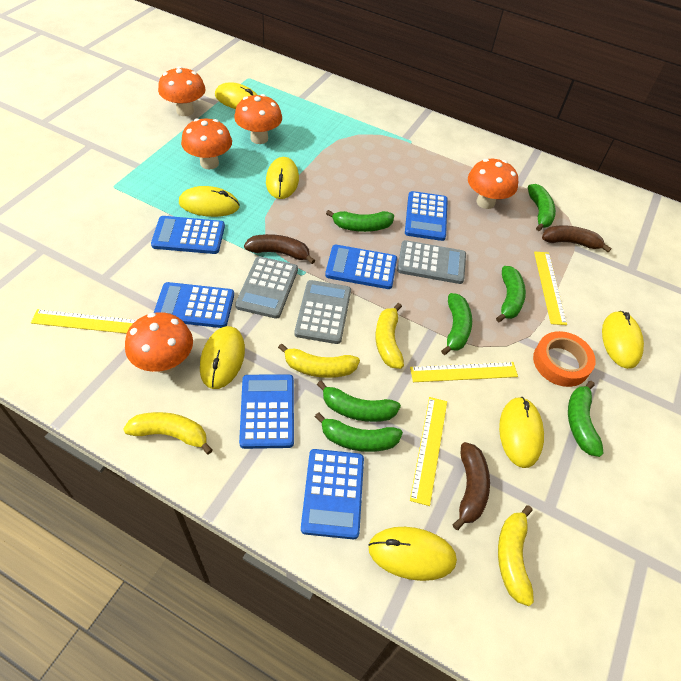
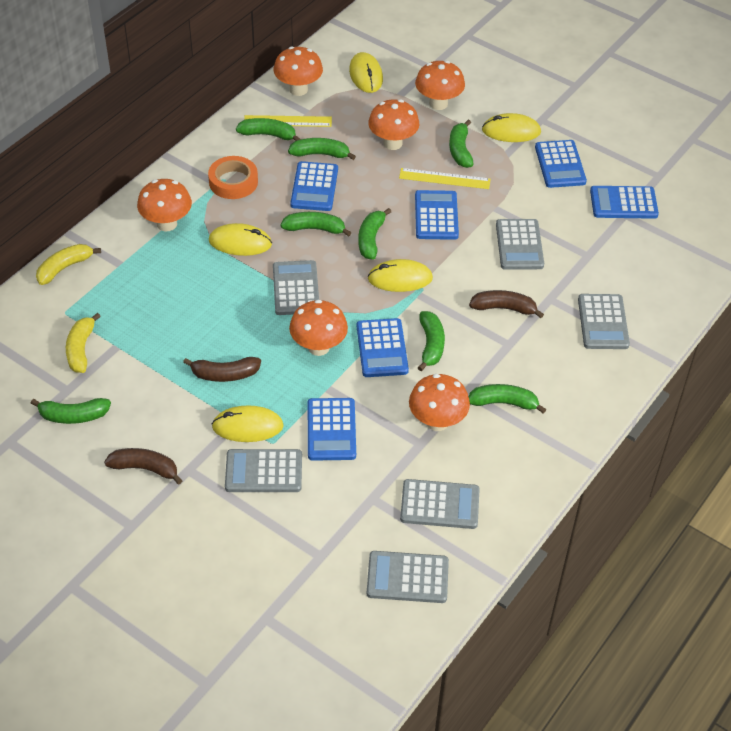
green banana: [315,412,403,452] [317,381,401,422] [326,210,394,232] [441,293,472,355] [496,266,526,322] [528,184,556,231] [568,381,604,457] = 7 -> [31,398,111,424] [236,118,301,141] [281,212,351,237] [288,138,356,160] [358,208,391,260] [418,311,445,371] [449,120,474,168] [468,384,546,414] = 8
grey calculator: [235,256,298,319] [295,280,351,344] [397,240,466,284] = 3 -> [225,449,302,492] [273,260,319,315] [367,551,449,603] [400,479,479,529] [496,219,544,270] [578,294,630,349] = 6
orange mushroom: [125,312,193,373] [158,66,206,116] [181,119,232,170] [234,94,282,144] [468,159,518,209] = 5 -> [137,179,192,232] [274,46,323,96] [289,300,348,356] [368,99,419,150] [409,374,470,431] [415,61,465,110] = 6
yellow banana: [123,412,213,455] [278,343,360,378] [375,303,404,369] [498,505,534,606] = 4 -> [36,244,101,285] [66,313,101,373] = 2
yellow mouse: [179,186,240,217] [200,326,245,389] [215,83,257,109] [266,157,299,199] [368,527,457,581] [499,397,544,468] [602,311,644,369] = 7 -> [209,223,272,256] [212,405,284,442] [349,52,383,93] [368,259,433,292] [482,113,541,142] = 5
yellow ruler: [31,309,136,334] [410,362,518,382] [410,397,447,506] [534,252,567,325] = 4 -> [244,115,332,127] [399,168,491,189] = 2

